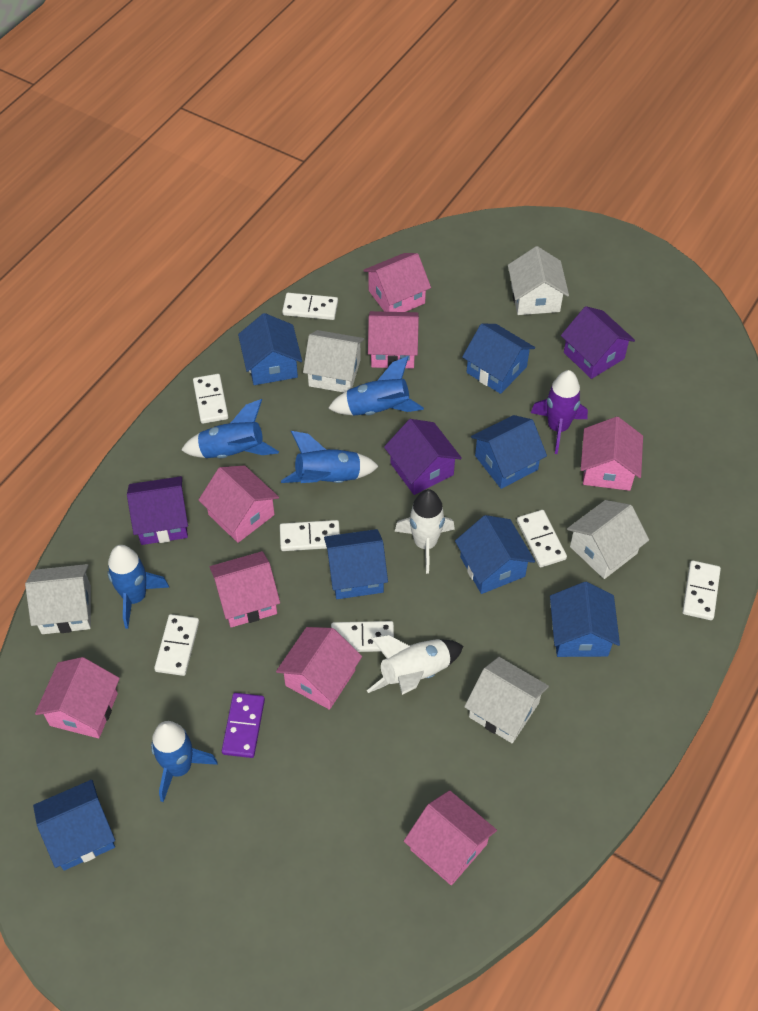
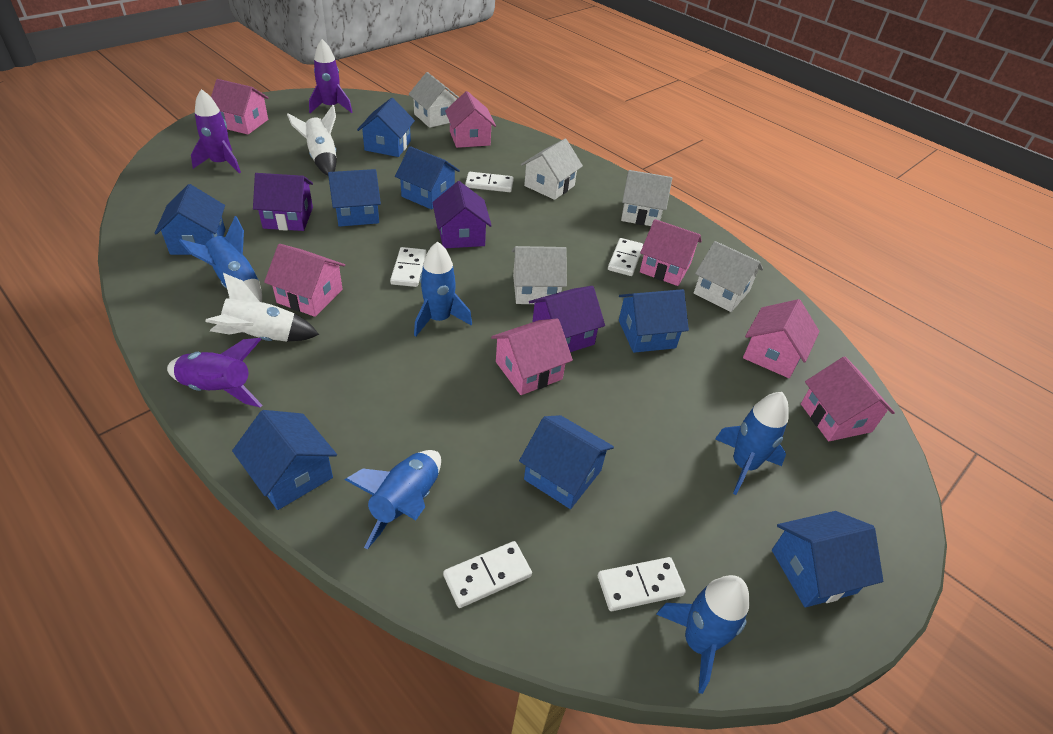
blue house: [33,780,115,870] [238,313,302,385] [324,529,388,599] [455,515,535,594] [462,324,535,394] [471,415,547,489] [550,582,620,657] = 7 -> [155,184,225,255] [232,410,337,510] [328,169,381,227] [357,98,415,157] [395,146,460,209] [519,415,614,509] [619,289,689,353] [772,511,883,608] = 8
pink house: [35,657,120,738] [199,466,279,543] [210,551,280,627] [276,627,362,710] [363,253,431,312] [368,311,419,368] [404,790,497,885] [581,417,643,491] = 8 -> [211,79,269,135] [264,244,345,317] [445,91,496,148] [491,319,573,395] [640,219,702,286] [743,299,820,378] [801,356,895,441] = 7
purple domino: [222,693,265,758] = 1 -> none = 0
purple rocket: [531,370,588,454] = 1 -> [167,338,263,408] [191,89,241,173] [309,39,352,113] = 3
white domino: [154,614,199,676] [193,374,228,424] [280,520,340,551] [282,293,338,320] [331,621,394,652] [517,510,567,567] [682,560,721,620] = 7 -> [390,247,427,287] [443,541,532,608] [465,172,514,192] [598,557,686,611] [608,238,643,276] = 5

